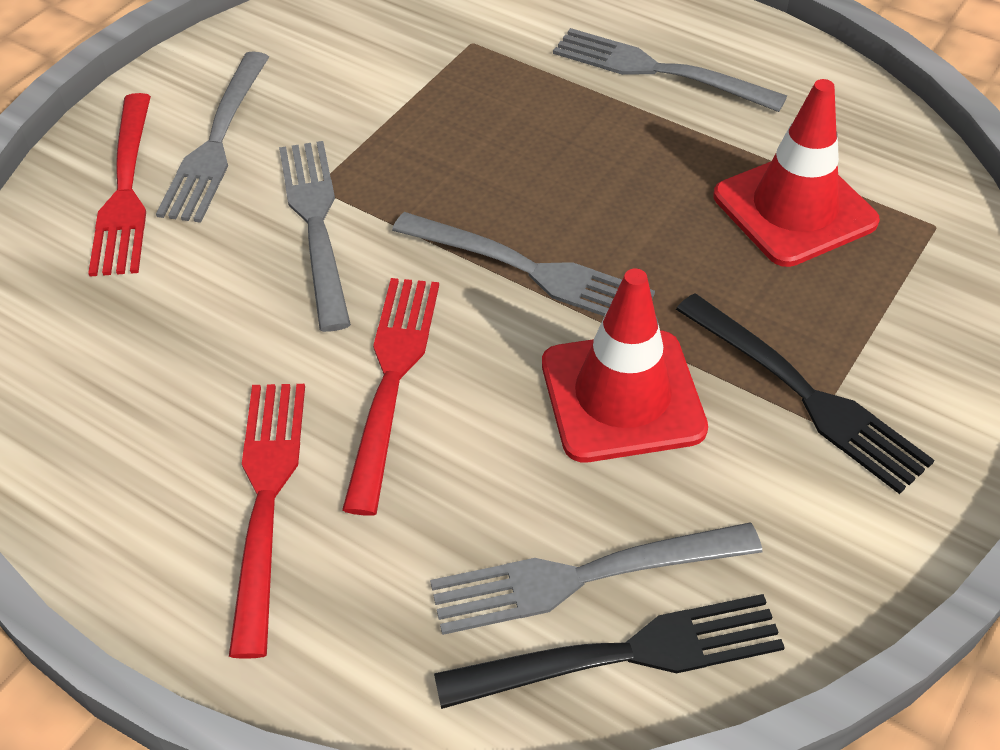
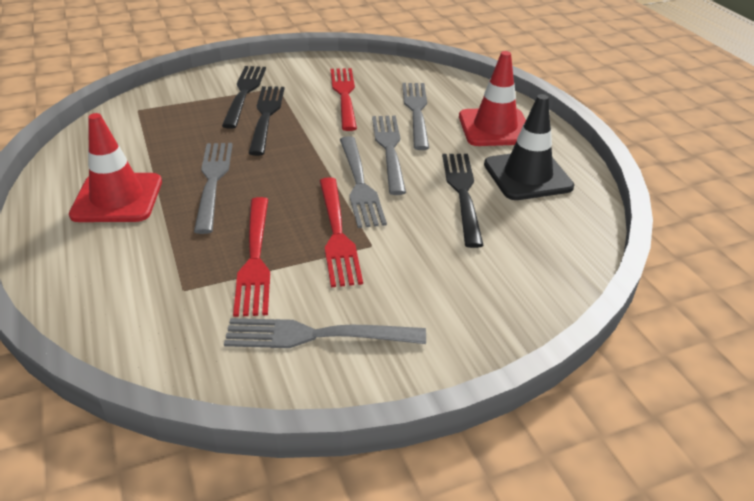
black fork: [434,594,785,709] [676,294,935,494] = 2 -> [222,66,266,129] [249,86,284,156] [442,154,484,248] = 3
black traffic cone: none = 0 -> [484,94,575,200] = 1

